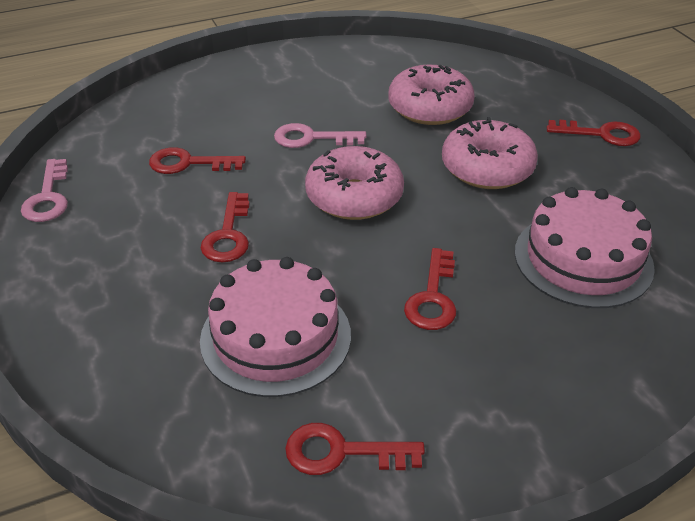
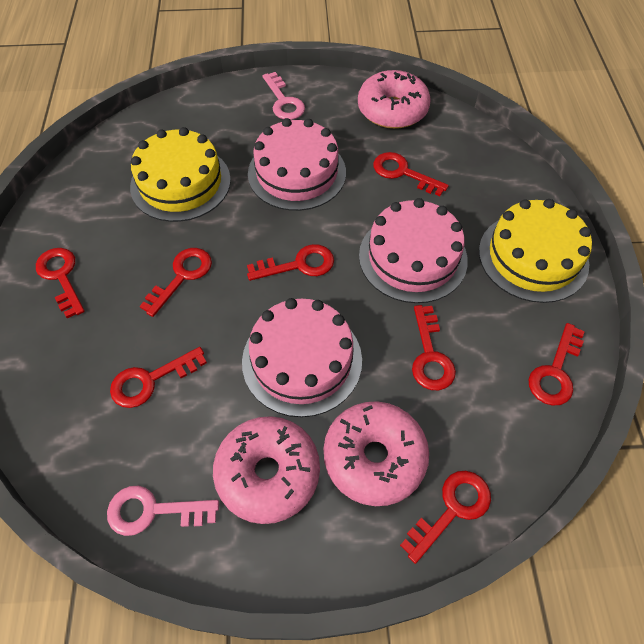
pink cake: [200,257,351,397] [515,187,655,308] = 2 -> [242,298,362,417] [248,118,346,211] [359,198,468,303] = 3
red key: [149,147,246,174] [201,192,250,262] [285,423,425,475] [404,248,456,330] [547,120,641,146] = 5 -> [36,248,85,318] [110,347,207,408] [140,248,212,317] [247,244,334,281] [373,152,449,196] [400,471,491,564] [412,305,456,390] [529,323,585,406] = 8
yellow cake: none = 0 -> [130,127,231,222] [479,199,592,303] = 2

